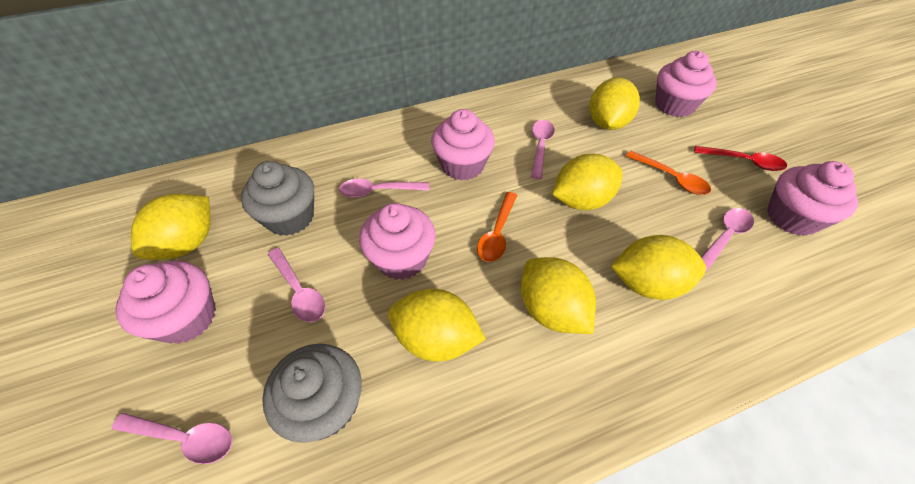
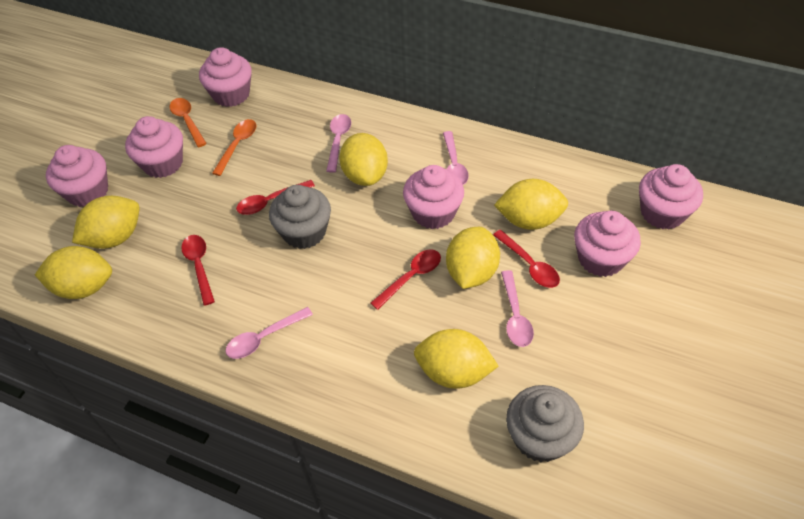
pink cupcake: [115,261,216,344] [359,203,436,280] [431,109,495,180] [655,51,717,117] [767,161,858,236] = 5 -> [46,145,108,207] [125,116,183,178] [199,47,252,107] [403,165,464,229] [574,211,641,277] [639,164,703,230] = 6
pink spoon: [112,413,232,464] [268,248,326,322] [339,179,429,198] [531,120,555,179] [701,208,754,272] = 5 -> [225,307,313,359] [326,114,351,173] [443,131,469,185] [501,270,534,347] = 4
red spoon: [694,146,787,171] = 1 -> [181,235,215,306] [236,180,315,215] [370,249,441,310] [493,230,560,288] = 4

